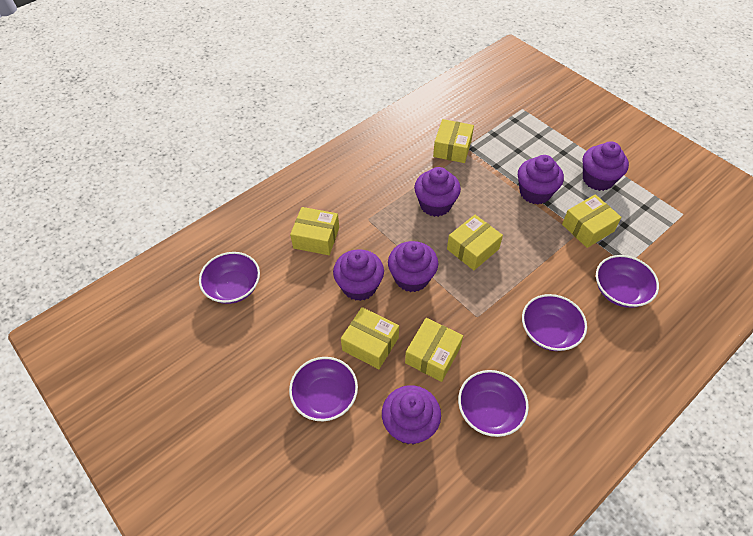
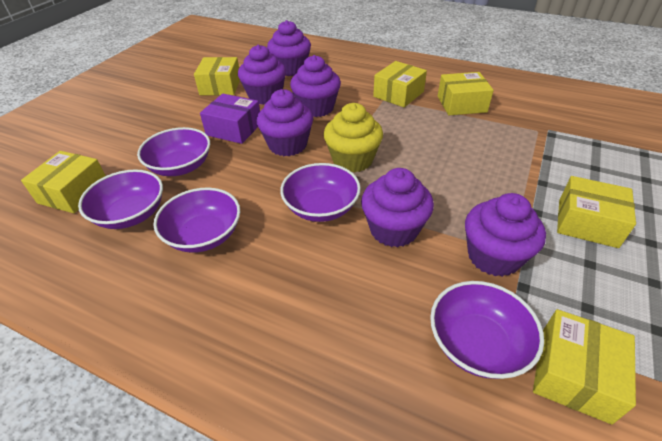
purple box: none = 0 -> [200,94,260,144] = 1
yellow cupcake: none = 0 -> [324,103,383,173] = 1

